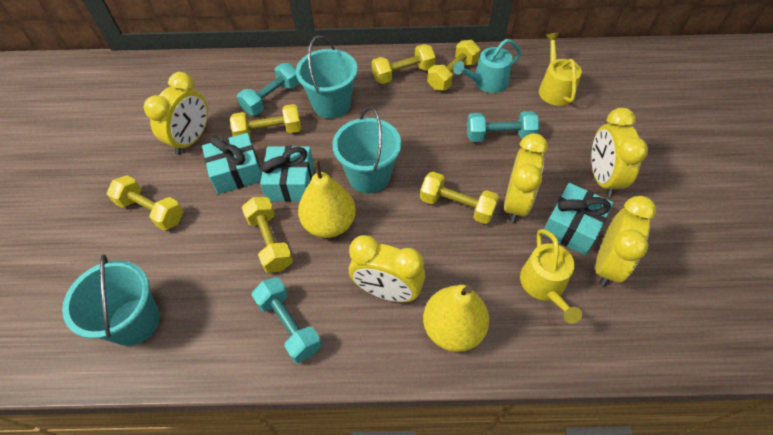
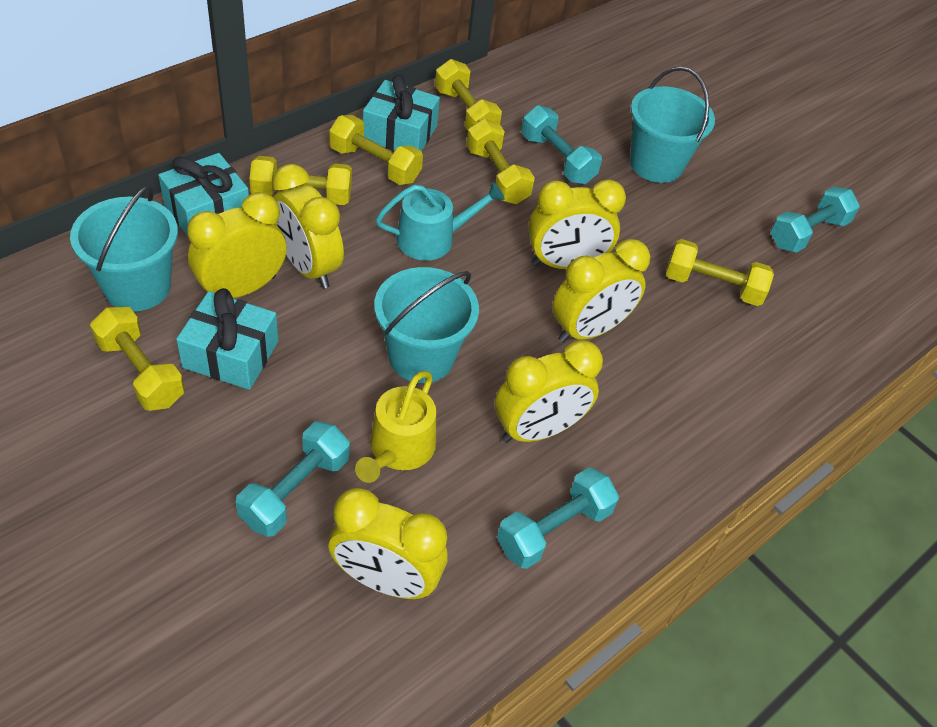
turquoise dumbbell: [237,63,300,115] [252,277,322,363] [467,111,539,142] = 3 -> [236,421,350,537] [497,467,619,569] [521,105,602,184] [770,187,860,253] = 4
yellow clock: [144,72,208,155] [349,235,425,302] [504,133,548,223] [591,108,648,197] [596,196,656,286] = 5 -> [187,192,287,298] [272,164,344,289] [328,488,448,599] [495,340,603,443] [528,180,626,269] [552,239,650,343] = 6
yellow pear: [298,160,356,238] [423,285,489,352] = 2 -> none = 0
yellow watering can: [520,229,582,324] [539,33,582,106] = 2 -> [355,371,436,483] = 1

